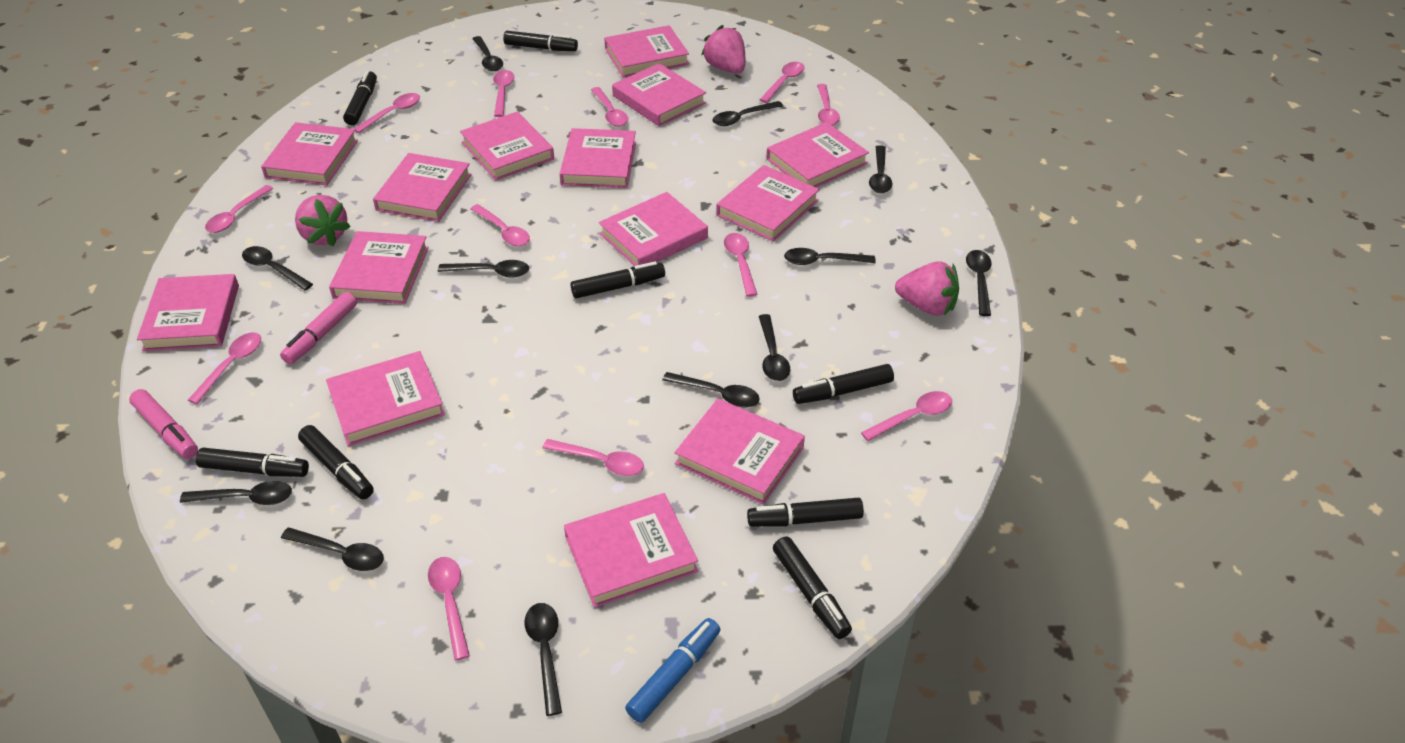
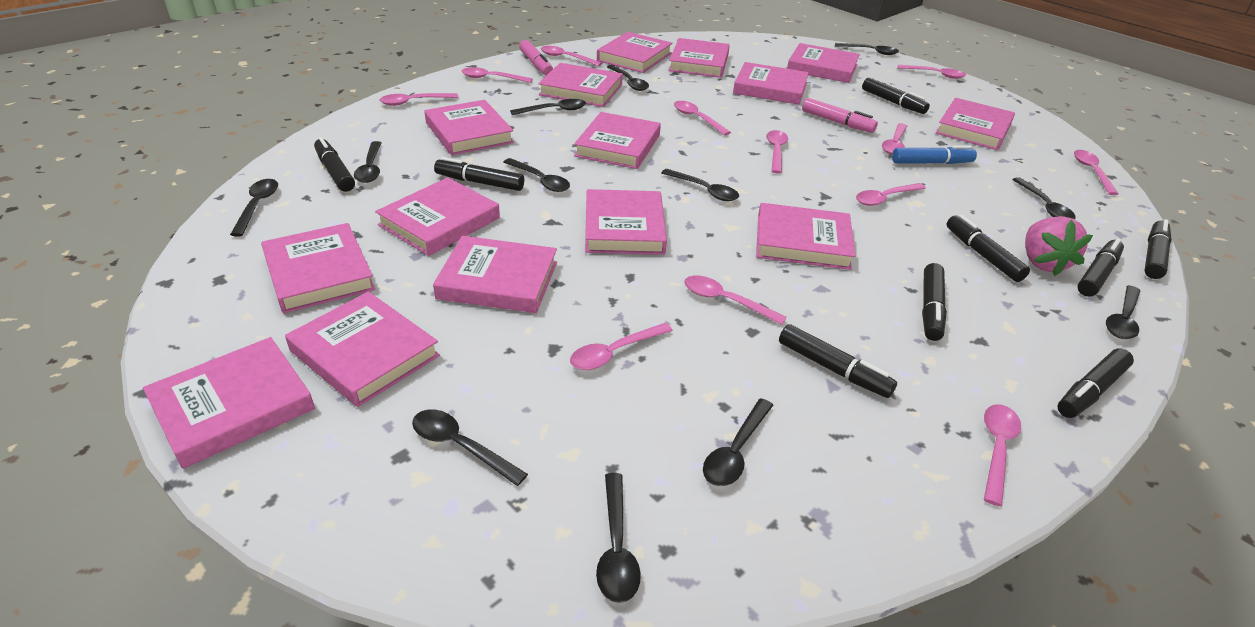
black marker: [196,448,309,477] [298,425,374,499] [343,71,377,125] [503,31,578,51] [570,261,665,298] [747,498,864,527] [773,536,852,639] [793,364,894,404] = 8 -> [314,137,355,192] [434,157,524,191] [779,324,897,398] [862,78,930,114] [922,263,947,341] [946,215,1030,282] [1058,349,1134,418] [1077,238,1124,297] [1144,219,1172,279] = 9
pink book: [137,274,239,351] [261,122,358,186] [326,351,445,446] [329,231,429,304] [373,153,472,222] [460,111,554,181] [559,128,636,188] [564,493,698,608] [599,192,708,266] [604,25,689,78] [612,63,706,126] [675,399,805,505] [716,165,820,242] [767,122,869,187] = 14 -> [143,337,315,469] [261,223,375,313] [285,292,440,407] [375,177,500,256] [424,100,514,155] [433,236,557,313] [538,63,623,107] [574,112,661,169] [585,189,667,255] [597,32,672,73] [668,38,730,78] [733,62,809,105] [756,203,855,270] [787,43,860,83] [936,98,1015,150] = 15
pink strawberry: [295,195,351,246] [701,25,745,73] [895,261,959,316] = 3 -> [1025,216,1093,276] = 1

